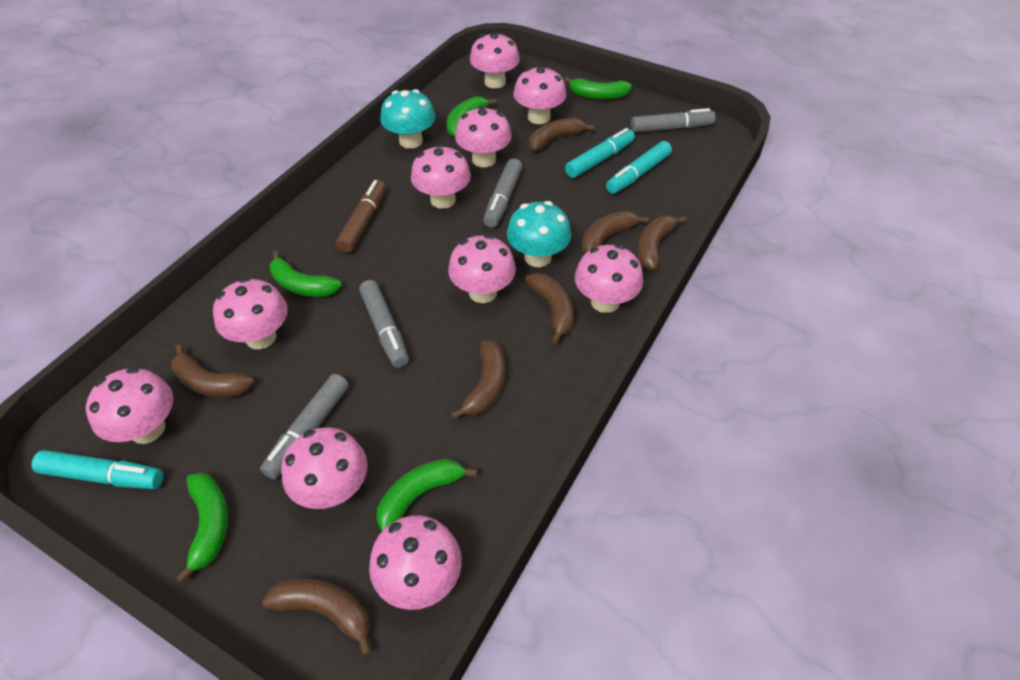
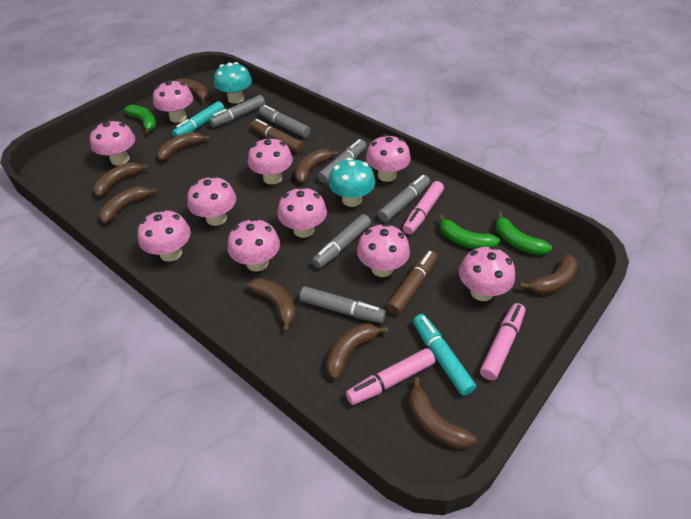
brown banana: [171,345,254,397] [262,579,372,656] [451,340,505,419] [525,273,574,344] [529,118,594,151] [581,211,649,254] [638,216,687,270] = 7 -> [93,162,149,197] [99,186,157,223] [157,132,210,161] [175,78,208,103] [247,278,296,332] [295,149,339,183] [326,323,388,379] [409,377,476,449] [519,254,578,295] = 9
brown marker: [336,180,386,253] = 1 -> [251,119,304,153] [386,250,437,315] = 2
green banana: [176,472,228,583] [270,251,342,297] [376,459,477,531] [447,96,496,137] [564,77,632,100] = 5 -> [124,105,156,134] [438,214,500,249] [496,212,552,255] = 3
grey marker: [260,374,349,479] [359,280,409,368] [483,158,522,228] [631,108,715,133] = 4 -> [209,95,265,127] [259,105,310,138] [299,286,386,323] [312,214,371,269] [318,139,367,183] [378,175,430,222] = 6
pink marker: none = 0 -> [346,348,435,405] [403,181,444,235] [480,303,525,381] = 3
turquoise marker: [31,450,163,489] [565,128,635,178] [606,141,672,194] = 3 -> [172,101,225,137] [413,314,476,396] = 2

